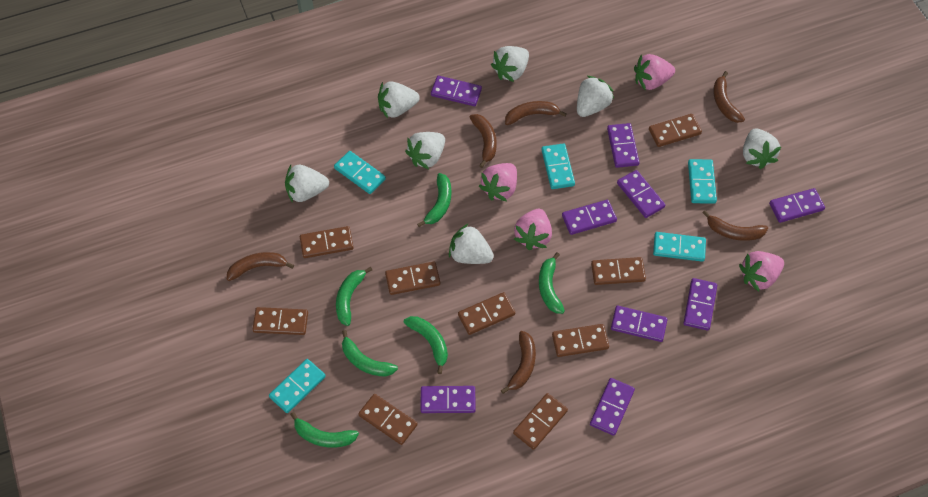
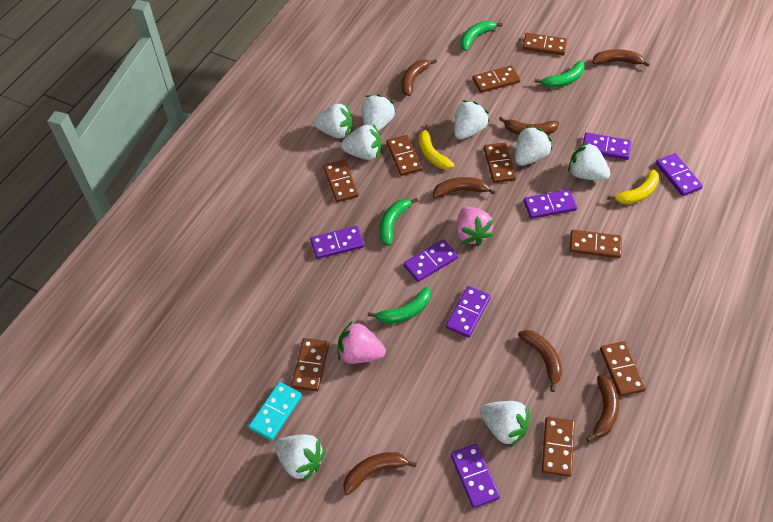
brown banana: [227,252,294,281] [470,114,497,168] [501,331,536,394] [505,101,567,125] [702,210,768,241] [713,71,745,123] = 6 -> [343,452,417,495] [401,59,437,96] [433,177,496,198] [499,117,559,135] [518,330,562,392] [586,375,619,442] [592,49,650,67] = 7
green banana: [290,412,359,448] [336,267,372,326] [342,330,398,377] [403,316,448,374] [417,173,451,227] [539,252,565,314] = 6 -> [368,287,431,324] [380,198,418,246] [460,21,502,51] [535,60,585,88] = 4
pink strawberry: [479,163,517,201] [514,209,552,250] [634,54,675,91] [739,251,784,292] = 4 -> [338,321,386,364] [456,207,494,246] = 2
purple domino: [420,386,476,413] [431,76,482,106] [562,200,617,235] [590,378,635,436] [607,123,639,168] [611,306,668,342] [617,170,665,218] [684,278,717,330] [769,188,825,223] = 9 -> [310,226,364,259] [404,239,458,282] [446,286,491,338] [451,444,500,508] [523,189,577,219] [583,133,631,160] [656,153,703,196] = 7
turquoise domino: [269,359,326,413] [334,151,386,194] [542,143,575,189] [653,232,706,262] [688,159,717,204] = 5 -> [248,382,302,441] = 1
white strawberry: [285,165,329,203] [378,81,420,118] [405,132,445,169] [449,224,494,264] [491,46,529,82] [577,76,614,117] [743,128,781,169] = 7 -> [275,435,325,482] [313,104,353,138] [341,124,382,160] [362,94,395,131] [454,100,490,140] [480,401,531,447] [515,126,552,166] [568,142,611,181] = 8
yellow banana: none = 0 -> [419,125,455,169] [608,169,660,204] = 2

